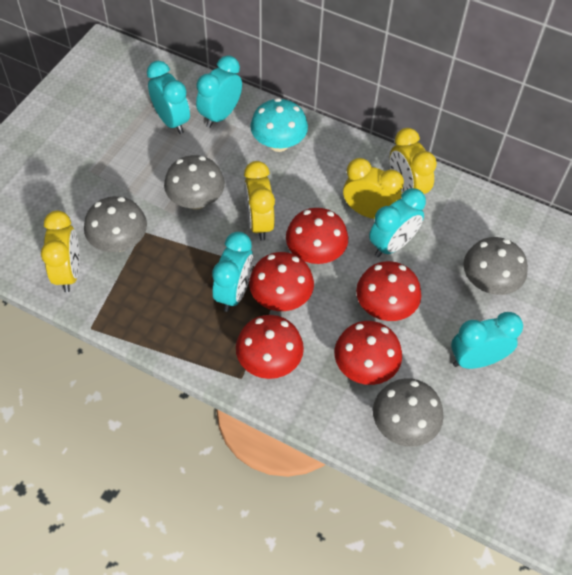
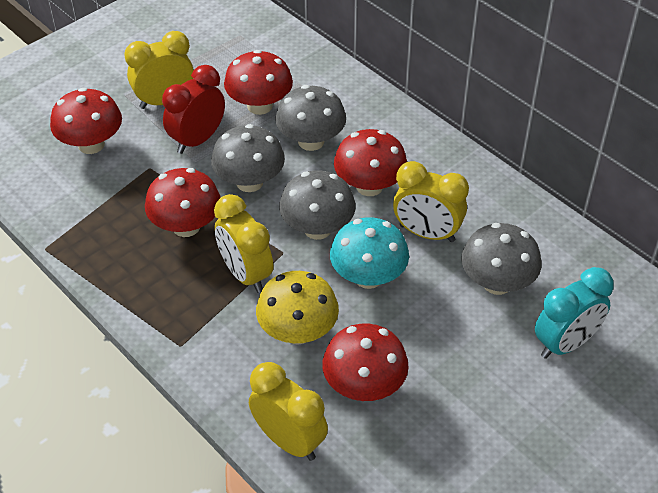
red clock: none = 0 -> [162,65,225,154] = 1
turquoise clock: [147,61,190,134] [196,55,242,128] [212,232,253,312] [369,188,426,257] [451,312,523,369] = 5 -> [535,267,614,359] = 1
yellow mushroom: none = 0 -> [256,271,339,345] = 1

